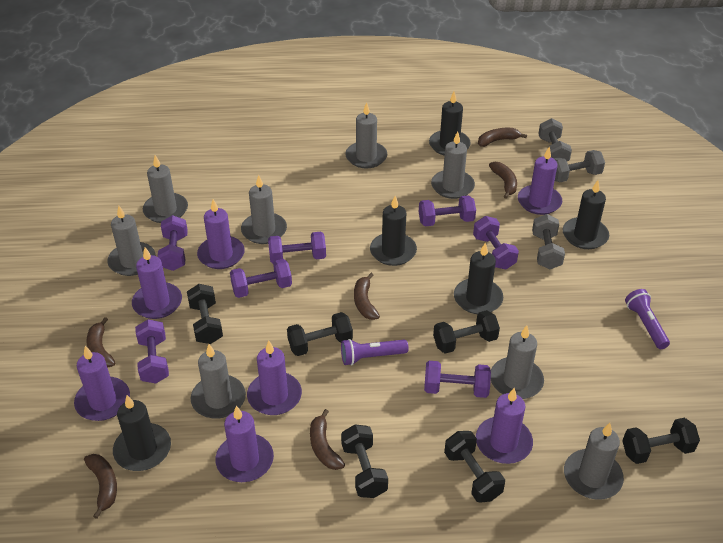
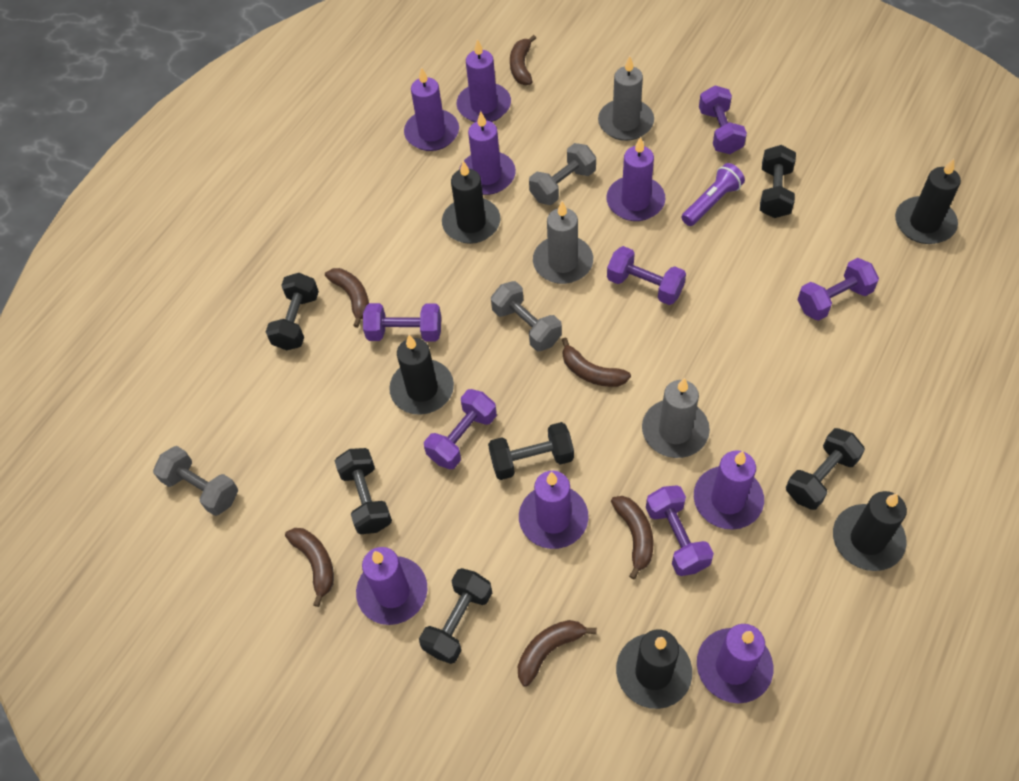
grey candle: [108,206,156,276] [143,155,188,223] [191,344,246,419] [241,175,287,244] [345,102,387,168] [431,131,475,199] [491,325,544,399] [564,423,624,500] = 8 -> [533,201,593,284] [598,56,654,141] [642,378,710,458] = 3
purple candle: [74,346,130,421] [132,247,182,319] [197,199,245,269] [215,406,274,482] [247,341,302,415] [476,388,533,464] [518,147,562,215] = 7 -> [356,547,427,625] [404,67,459,151] [457,39,511,122] [459,111,516,195] [519,471,589,549] [606,137,665,221] [694,450,764,530] [697,624,773,703] = 8
purple dumbbell: [135,319,169,383] [158,215,188,271] [230,259,292,298] [268,232,326,263] [419,195,476,226] [424,361,491,398] [473,216,519,269] = 7 -> [363,303,441,342] [424,389,497,469] [607,246,686,305] [646,485,714,576] [699,85,747,154] [798,258,879,321] = 6
purple flashlight: [341,339,409,366] [625,289,670,349] = 2 -> [681,163,745,226] = 1

